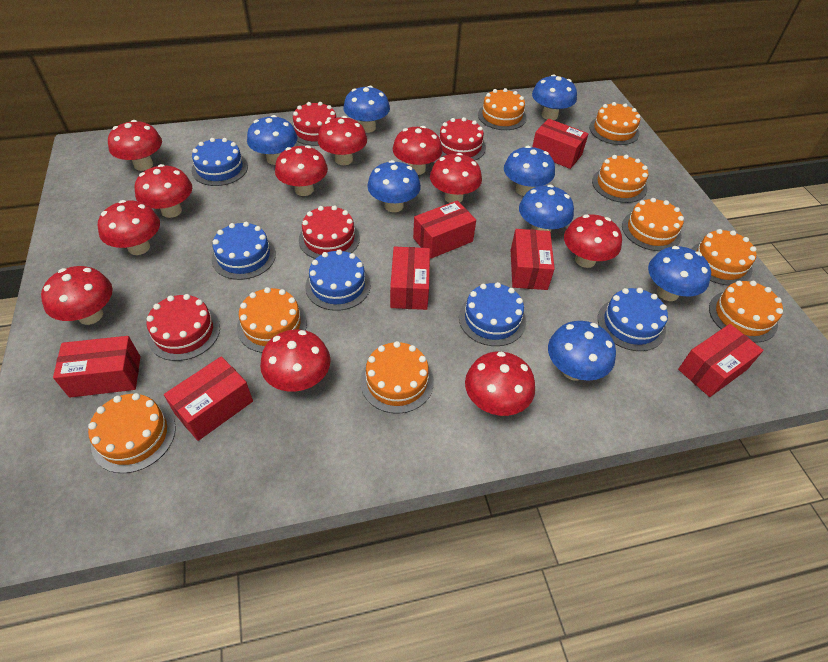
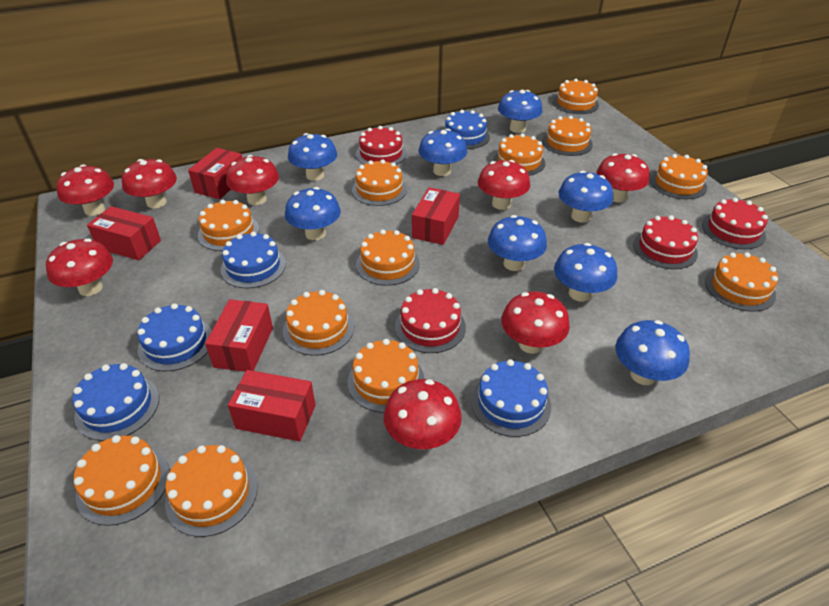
orange cake: [88,393,176,473] [237,287,307,353] [360,341,434,414] [478,88,527,130] [589,102,640,145] [592,155,648,203] [622,198,684,251] [692,229,756,286] [709,281,783,343] = 9 -> [73,435,170,526] [165,445,258,537] [198,200,259,251] [283,290,354,356] [348,339,425,413] [352,160,407,206] [356,229,420,286] [493,133,545,176] [542,116,593,156] [553,79,599,114] [650,154,708,199] [705,252,778,312] = 12
red box: [53,336,140,398] [164,356,253,441] [390,246,430,310] [413,200,476,259] [511,229,555,290] [532,119,589,169] [678,324,764,397] = 7 -> [87,206,161,260] [188,148,242,199] [205,299,273,372] [228,370,316,441] [412,187,460,245] = 5
red mushroom: [41,266,113,325] [98,200,160,255] [108,120,162,171] [135,164,192,218] [260,330,331,392] [275,145,328,196] [318,116,367,165] [393,126,442,175] [430,153,482,203] [465,352,535,416] [564,214,622,268] = 11 -> [46,238,113,296] [56,165,114,216] [122,159,177,208] [226,155,279,205] [384,379,462,450] [478,160,530,210] [501,291,570,354] [596,153,650,203] = 8

